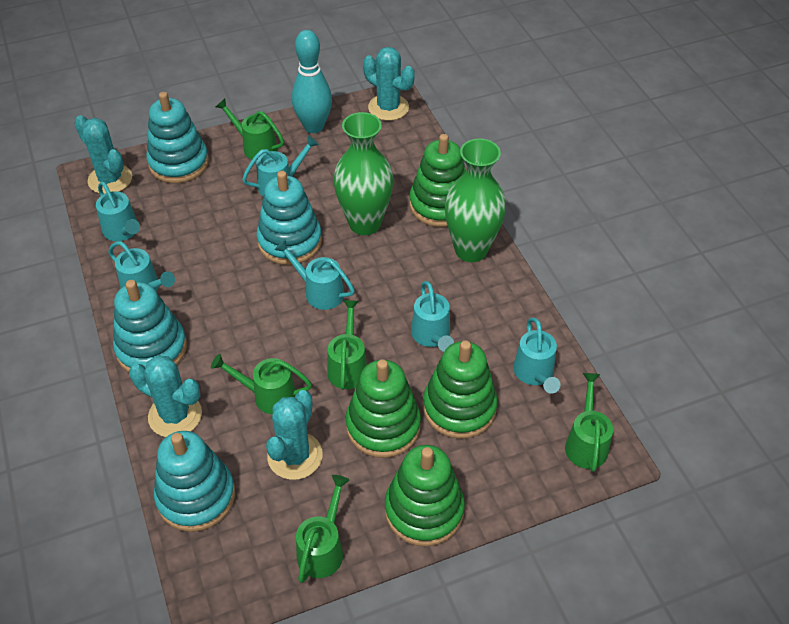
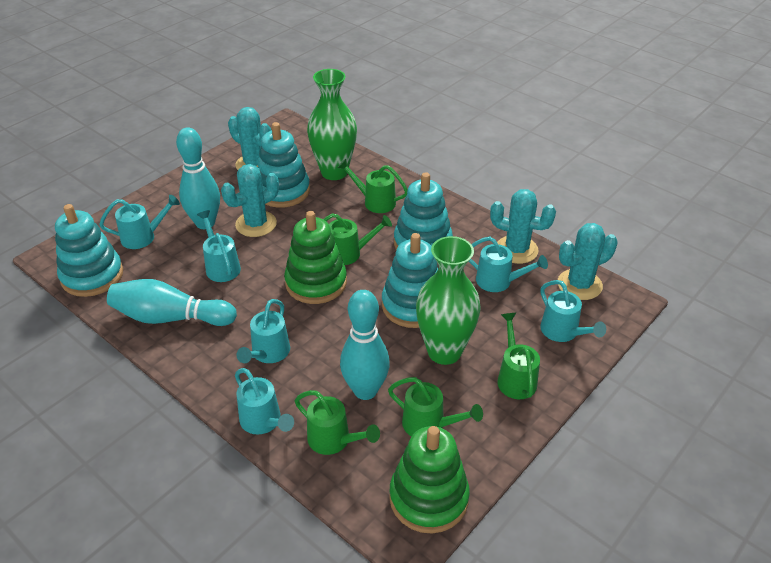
green stacking toy: [346,359,421,458] [385,445,465,546] [409,134,466,227] [423,341,498,439] = 4 -> [284,211,347,304] [389,426,470,534] = 2
turquoise bowling pin: [292,30,332,133] = 1 -> [107,279,237,326] [176,127,220,229] [340,290,390,400] = 3

